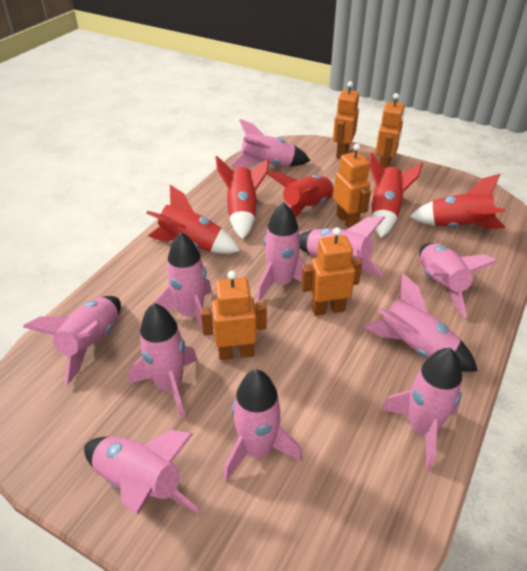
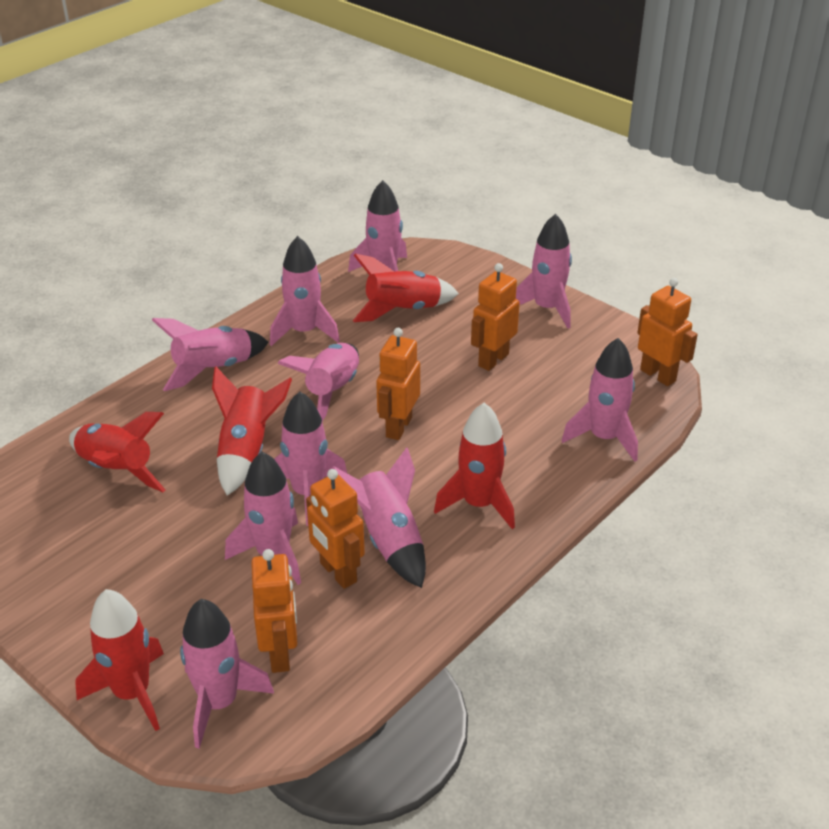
pink rocket: [23,296,121,385] [84,430,200,515] [128,303,197,418] [155,232,212,338] [223,369,302,481] [230,119,310,168] [257,202,306,302] [299,216,385,277] [363,273,478,372] [381,348,462,470] [419,243,498,318] = 11 -> [152,318,269,391] [180,599,274,749] [225,452,301,585] [270,236,340,346] [274,391,347,526] [277,343,359,421] [331,447,426,588] [348,180,407,272] [516,214,572,328] [562,338,638,462] = 10

